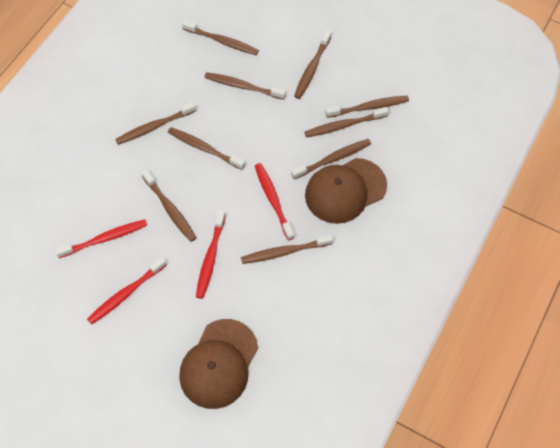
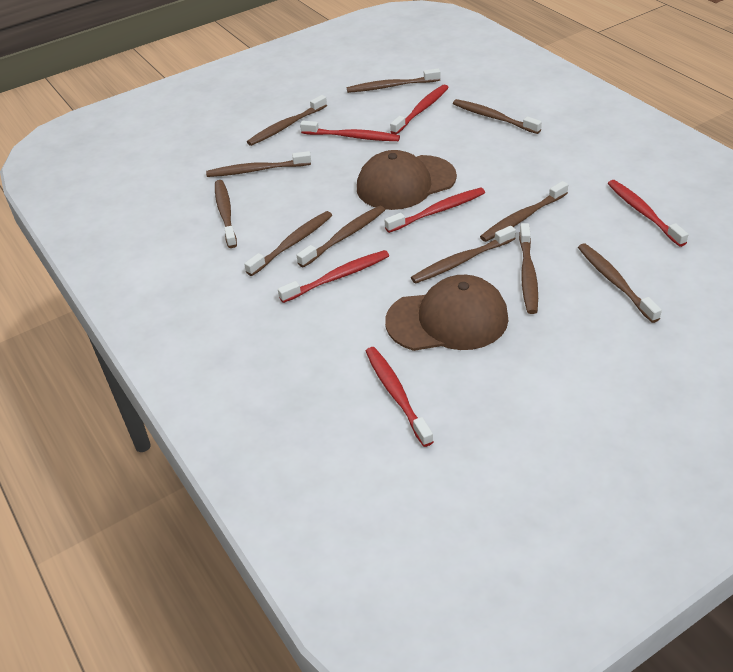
brown toothbrush: [115,102,196,145] [141,169,196,242] [168,127,245,170] [182,20,259,55] [204,72,286,100] [241,235,333,264] [291,139,371,179] [294,30,332,99] [304,107,389,137] [325,96,409,118] = 10 -> [206,151,311,177] [215,180,237,248] [244,211,332,276] [247,95,327,146] [297,206,385,268] [347,68,441,93] [411,226,516,284] [453,99,542,134] [480,181,568,242] [519,223,538,314] [578,243,662,323] = 11
red toothbrush: [55,220,147,258] [87,257,167,325] [196,210,226,299] [255,163,294,241] = 4 -> [278,250,389,303] [300,121,400,141] [366,347,433,447] [385,188,485,233] [390,84,449,135] [608,180,688,247] = 6

